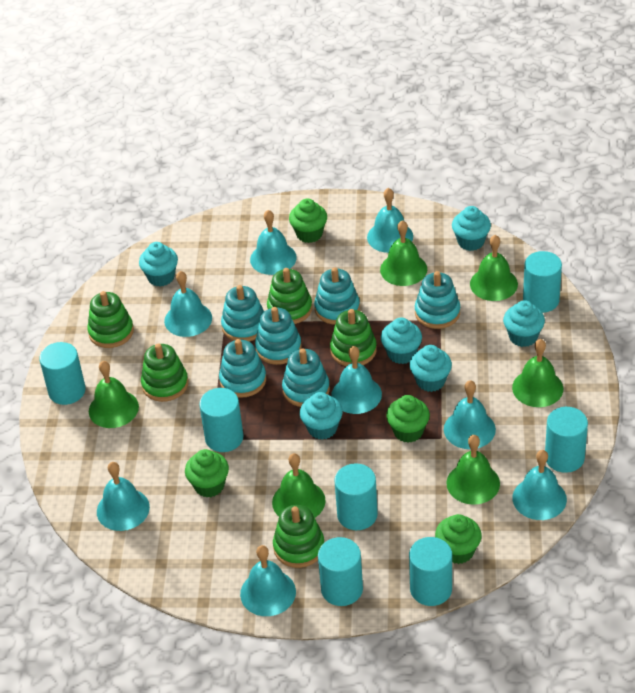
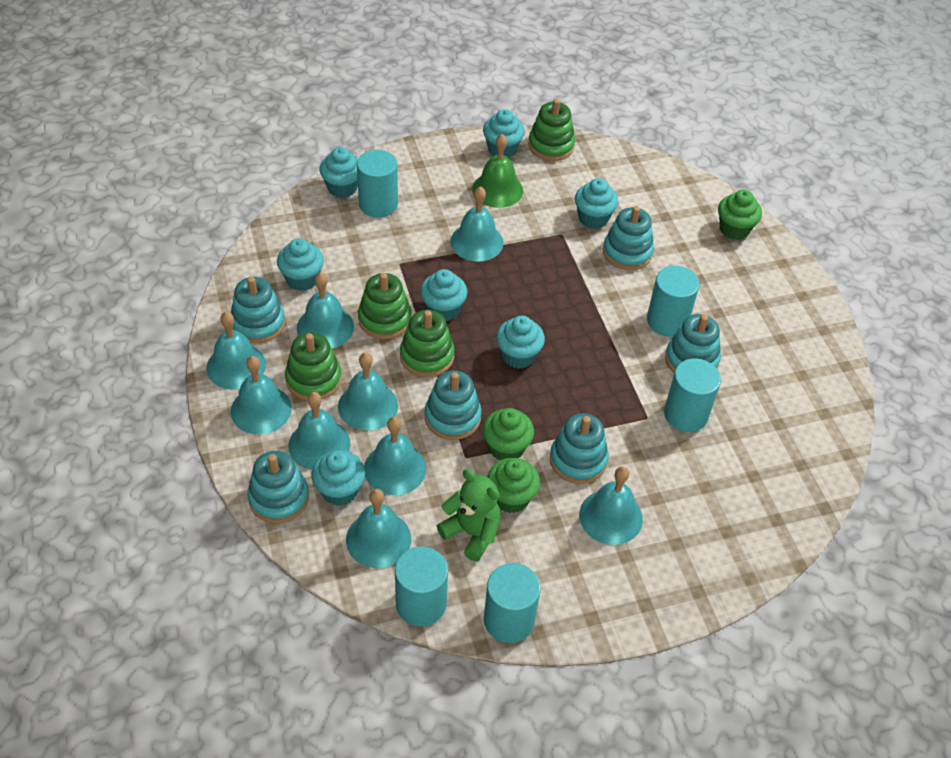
green bell: [89,361,139,428] [272,453,326,518] [380,220,427,286] [447,435,500,505] [470,235,518,301] [512,339,563,407] = 6 -> [472,134,523,208] = 1
green cupcake: [185,449,229,497] [289,198,327,243] [386,395,430,443] [435,514,482,564] = 4 -> [483,408,534,460] [487,458,540,513] [718,190,762,240] = 3
green stacking toy: [87,291,134,348] [141,343,188,402] [267,268,312,324] [273,505,324,568] [330,309,377,366] = 5 -> [285,332,342,400] [358,273,411,339] [400,310,455,377] [528,99,575,161] = 4
green teddy bear: none = 0 -> [437,469,501,561] = 1
turquoise bell: [97,462,150,531] [164,271,212,337] [240,545,296,616] [250,210,297,275] [331,346,382,414] [367,188,413,253] [444,380,496,449] [512,450,567,520] = 8 -> [206,312,266,390] [231,356,292,434] [288,392,350,470] [297,272,354,348] [338,353,398,431] [346,489,411,568] [364,417,426,495] [450,186,504,262] [579,466,643,545] = 9
turquoise cupcake: [139,242,178,287] [300,392,343,440] [381,317,422,364] [410,345,452,392] [452,206,491,251] [503,300,545,347] = 6 -> [277,238,324,291] [311,450,365,506] [320,147,358,198] [420,269,467,321] [483,109,525,158] [496,316,545,369] [575,178,618,229] = 7
turquoise cylinder: [39,342,86,405] [199,388,244,452] [318,537,363,606] [334,463,378,530] [409,537,452,606] [523,251,562,313] [545,407,588,473] = 7 -> [357,150,398,218] [395,547,448,626] [484,563,541,643] [647,266,699,336] [664,358,721,432] = 5

